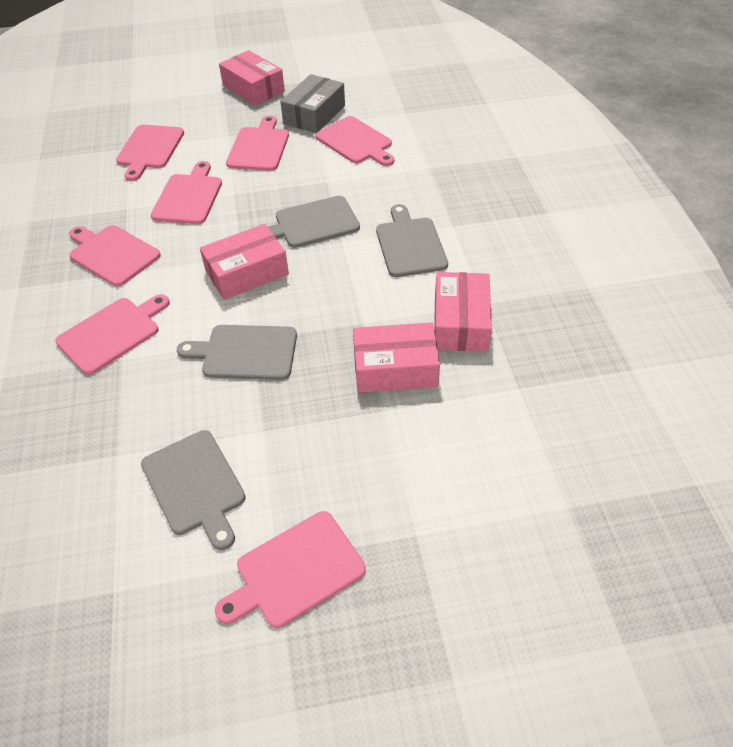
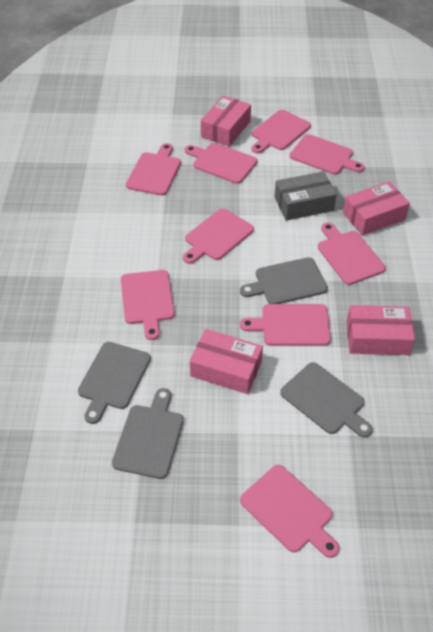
pink cutting board: [55,294,170,375] [69,225,161,286] [116,124,184,181] [151,161,222,224] [215,511,366,628] [226,115,289,171] [315,116,395,166] = 7 -> [121,270,175,340] [126,143,181,195] [183,208,254,264] [185,143,257,184] [240,304,331,346] [240,465,340,558] [252,110,311,154] [290,134,365,175] [318,222,386,285] = 9

